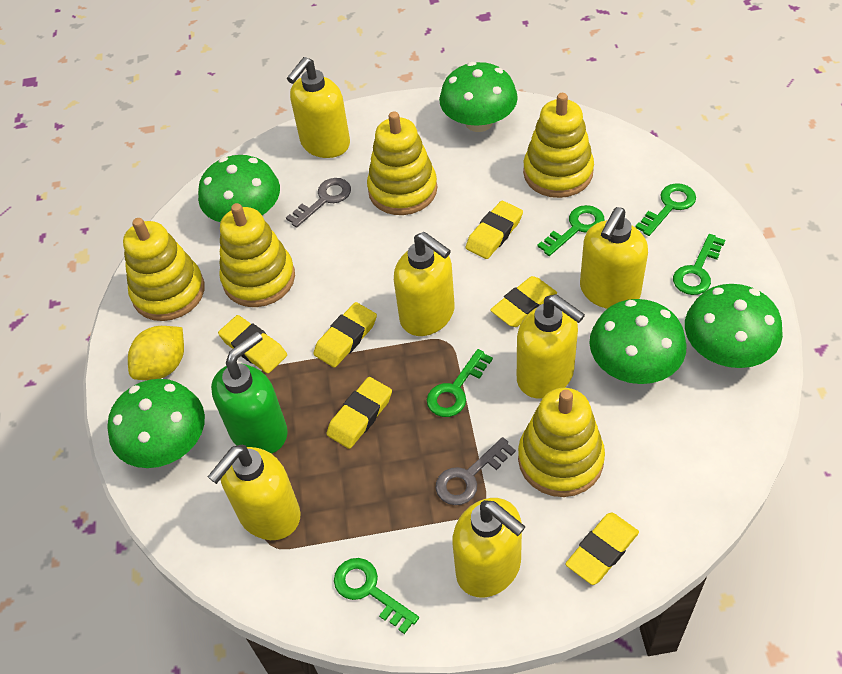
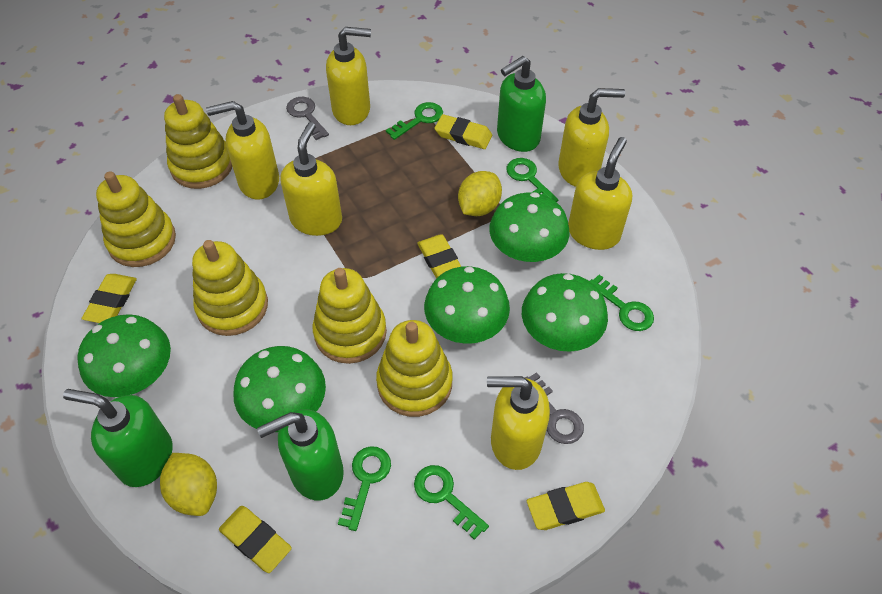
green soap dispenser: [211,331,288,454] = 1 -> [63,389,173,487] [257,409,344,500] [497,56,546,152] = 3
yellow eraser: [218,315,287,373] [313,302,377,368] [327,377,392,449] [466,201,523,259] [490,276,557,327] [565,512,639,585] = 6 -> [82,274,137,323] [219,506,292,573] [417,234,461,279] [434,114,492,149] [527,482,605,530] = 5
yellow lemon: [128,326,184,380] = 1 -> [160,453,217,516] [458,171,502,216] = 2

